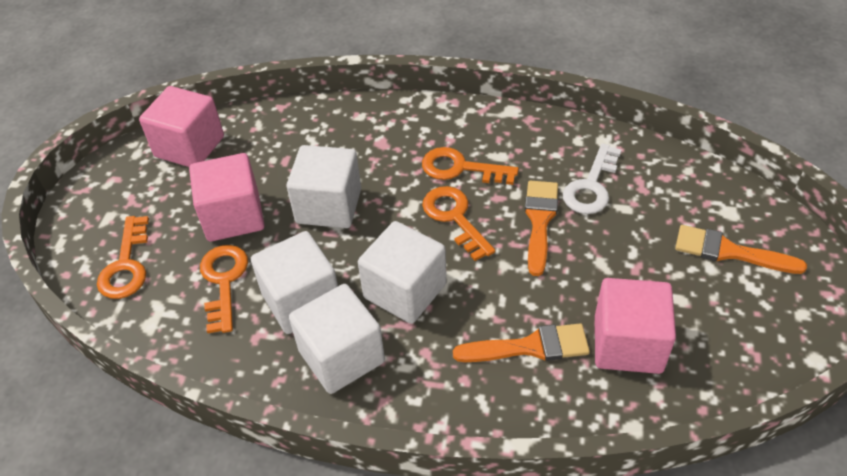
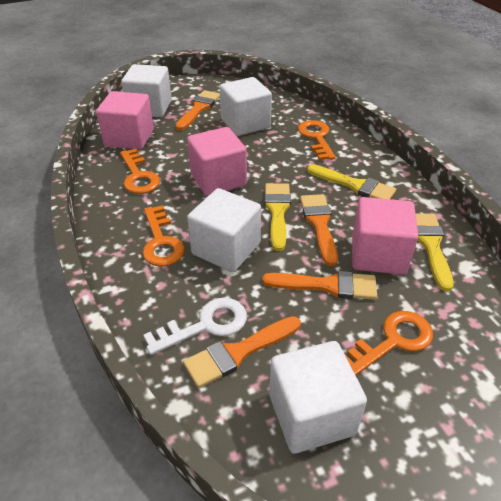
orange brush: [453,323,590,362] [525,181,558,276] [675,225,807,274] = 3 -> [175,90,220,130] [183,316,301,388] [262,271,377,300] [300,194,338,266] = 4
yellow brush: none = 0 -> [265,183,291,251] [307,164,396,199] [416,214,454,291] = 3

